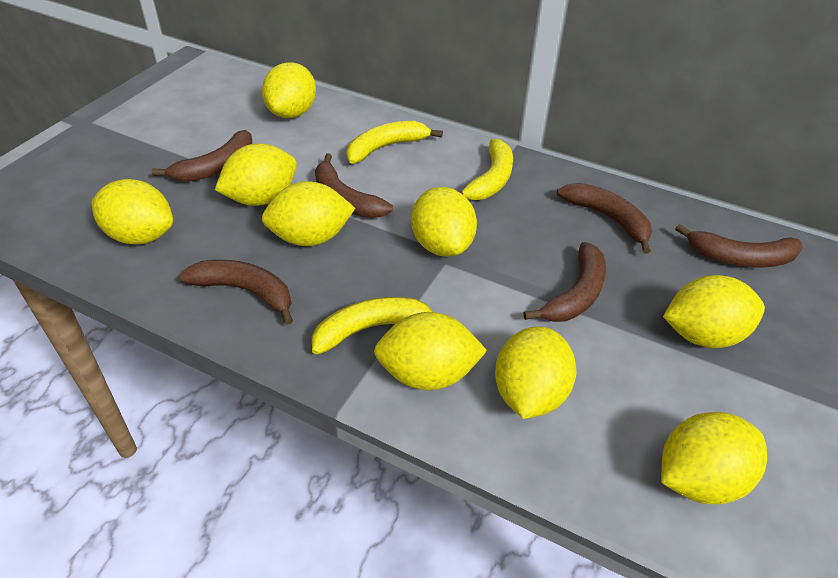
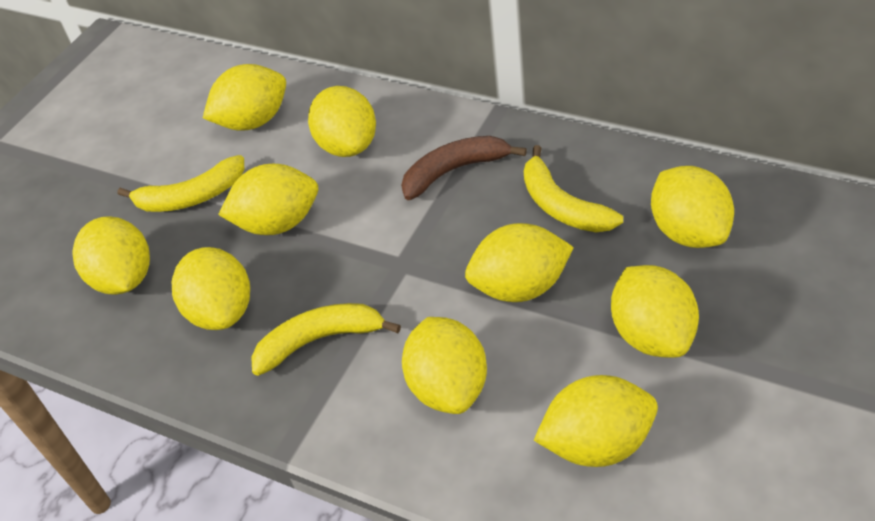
brown banana: [152,130,252,182] [179,260,293,325] [315,153,393,218] [524,242,606,322] [557,183,652,254] [675,224,803,268] = 6 -> [401,136,527,200] = 1
yellow lemon: [91,179,173,244] [215,143,297,206] [262,62,316,118] [262,181,355,246] [374,312,487,390] [411,187,477,257] [495,326,576,419] [661,412,767,505] [663,275,765,348] = 9 -> [72,216,150,295] [172,247,250,330] [203,64,286,131] [218,164,318,235] [308,86,376,157] [402,317,487,414] [465,223,574,302] [534,375,658,467] [611,265,699,358] [651,166,734,248] = 10

